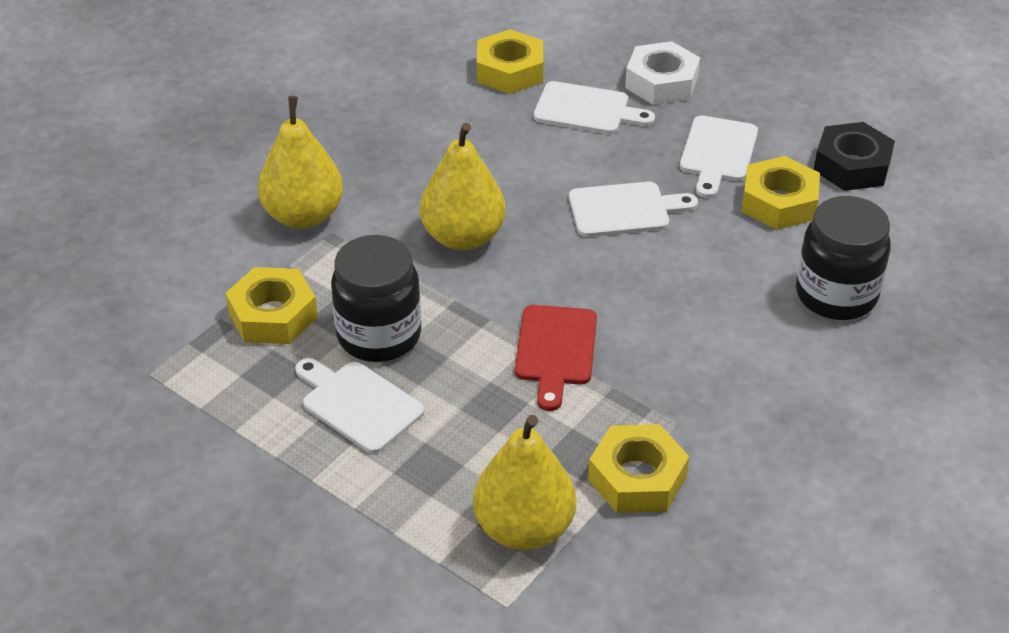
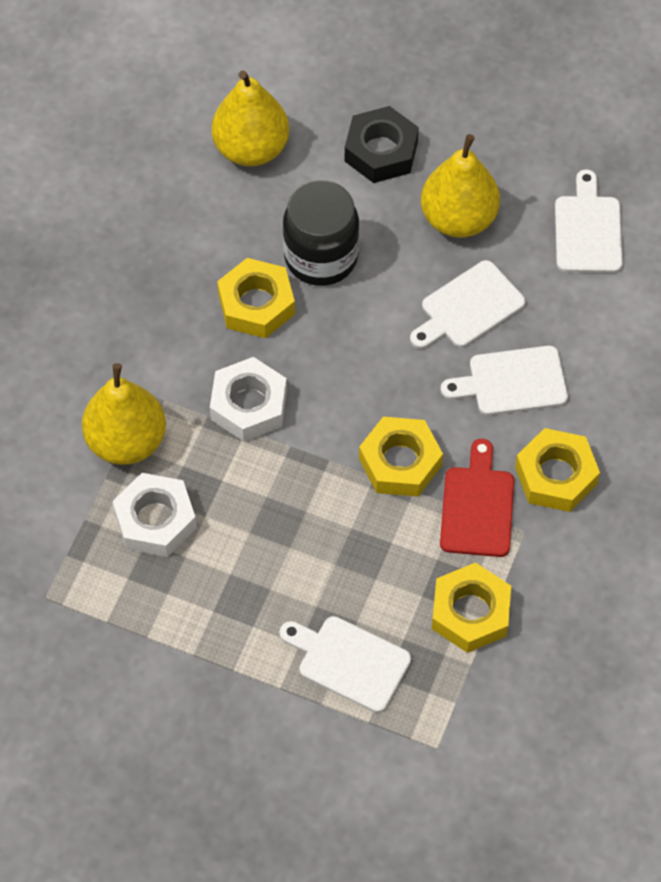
black jar: [331,235,421,362] [796,196,891,320] = 2 -> [283,180,359,286] = 1
white nut: [625,41,700,105] = 1 -> [112,473,197,557] [210,357,287,441] = 2

